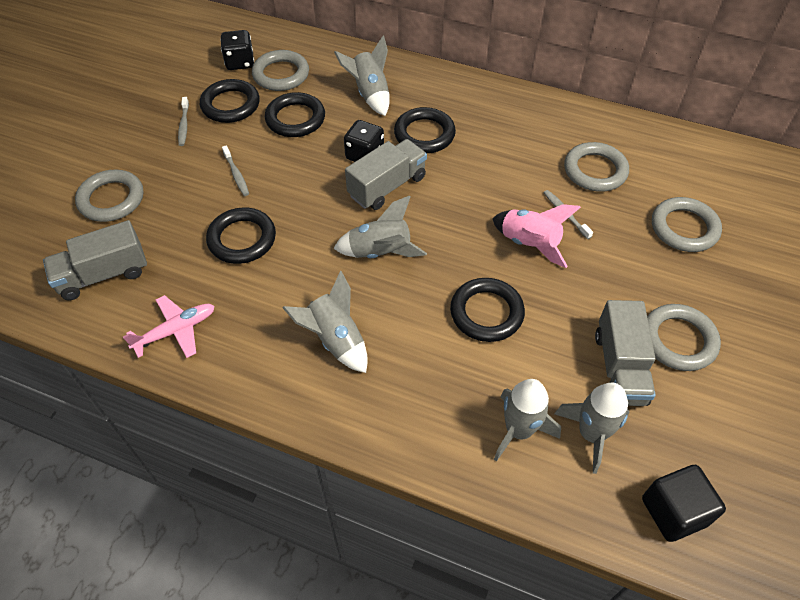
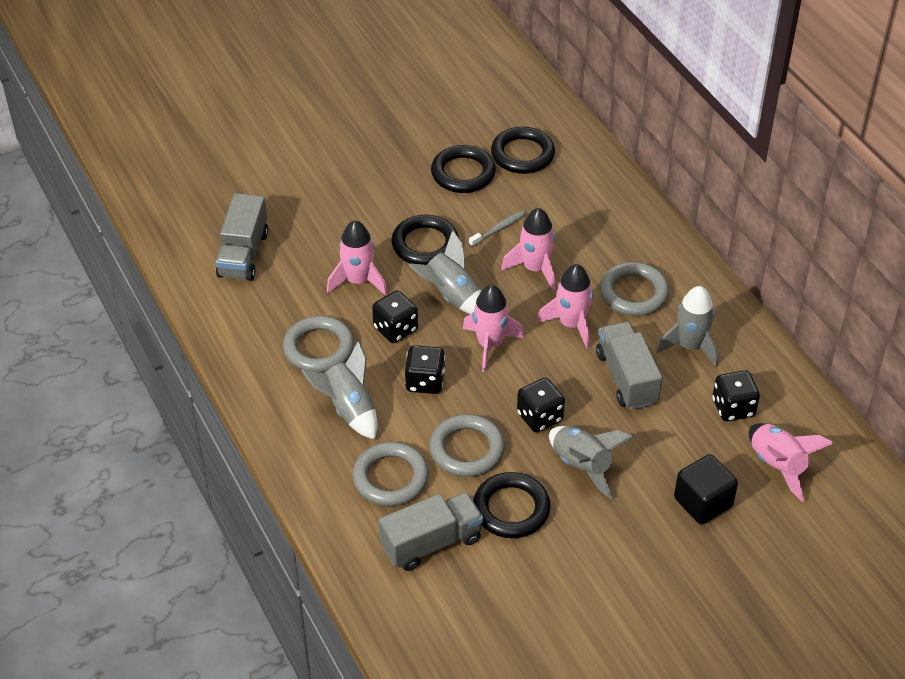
black dice: [220,30,254,70] [344,120,384,162] = 2 -> [372,290,418,343] [405,345,445,394] [517,378,565,433] [712,370,760,422] = 4
black ring: [200,79,260,123] [206,208,276,264] [265,92,325,137] [394,107,456,153] [450,278,525,342] = 5 -> [392,215,459,265] [431,145,496,193] [473,472,551,538] [491,127,555,174] = 4
grey ring: [75,170,143,222] [252,50,309,91] [564,142,629,192] [647,304,721,371] [652,197,722,252] = 5 -> [283,316,354,373] [352,442,429,506] [430,414,505,477] [600,262,669,316] = 4
grey rocket: [283,271,368,373] [333,196,427,258] [334,36,390,116] [494,379,561,462] [555,383,630,474] = 5 -> [302,341,378,439] [408,230,481,314] [549,426,633,499] [656,286,719,367] = 4
grey toothbrush: [178,97,189,146] [222,145,249,196] [543,190,593,239] = 3 -> [469,211,526,247] = 1
pink plane: [123,295,215,358] = 1 -> none = 0
pink rocket: [492,204,581,268] = 1 -> [327,220,387,296] [463,285,524,372] [501,208,555,291] [537,264,593,349] [748,423,834,502] = 5

